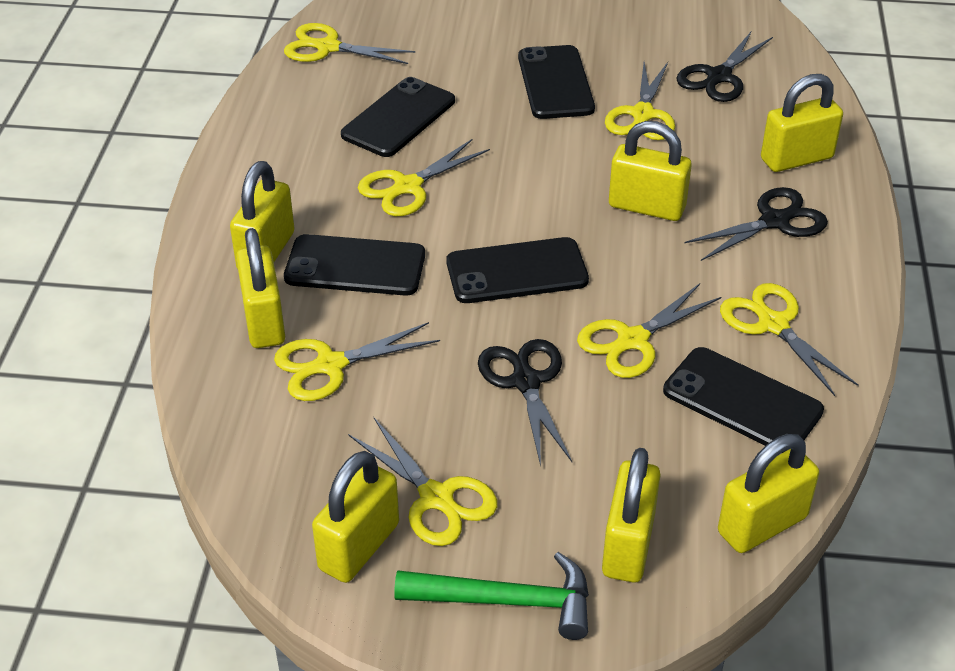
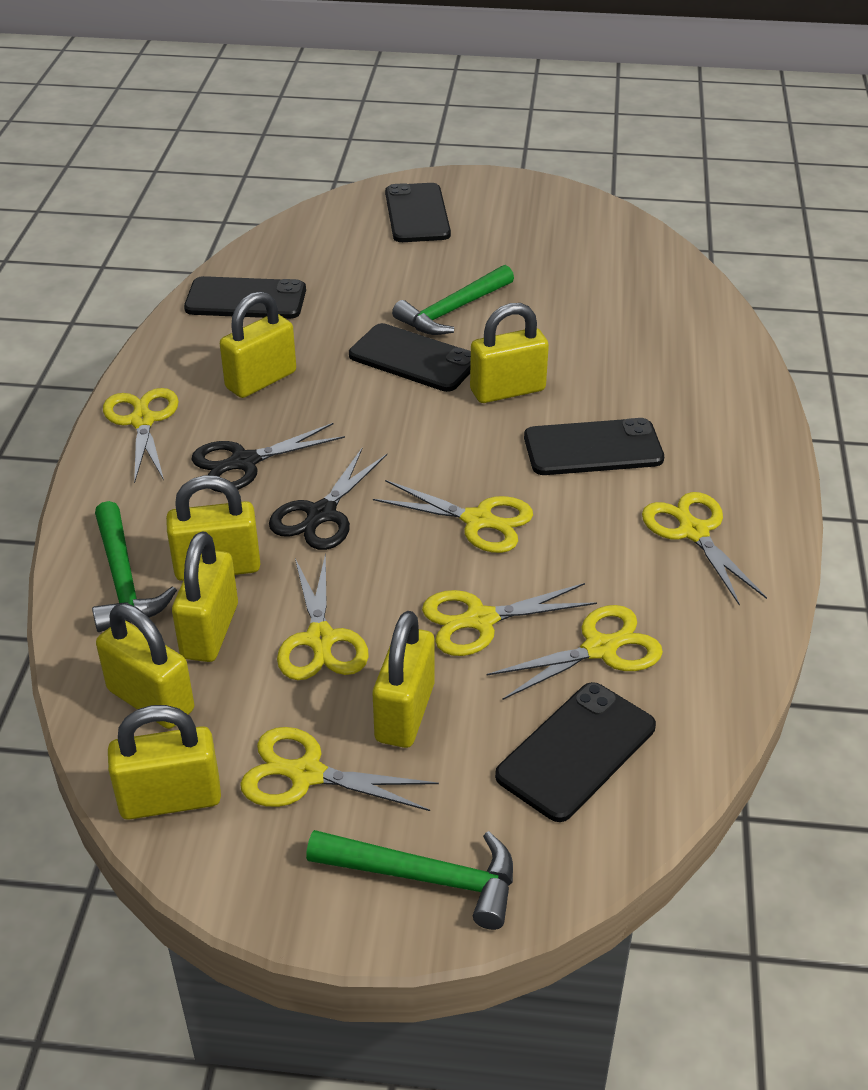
black scissors: [478,339,572,466] [676,31,773,102] [684,187,828,261] = 3 -> [191,423,345,492] [269,447,387,550] = 2
green hammer: [394,552,589,640] = 1 -> [92,501,177,632] [306,830,513,930] [392,265,514,335] = 3

